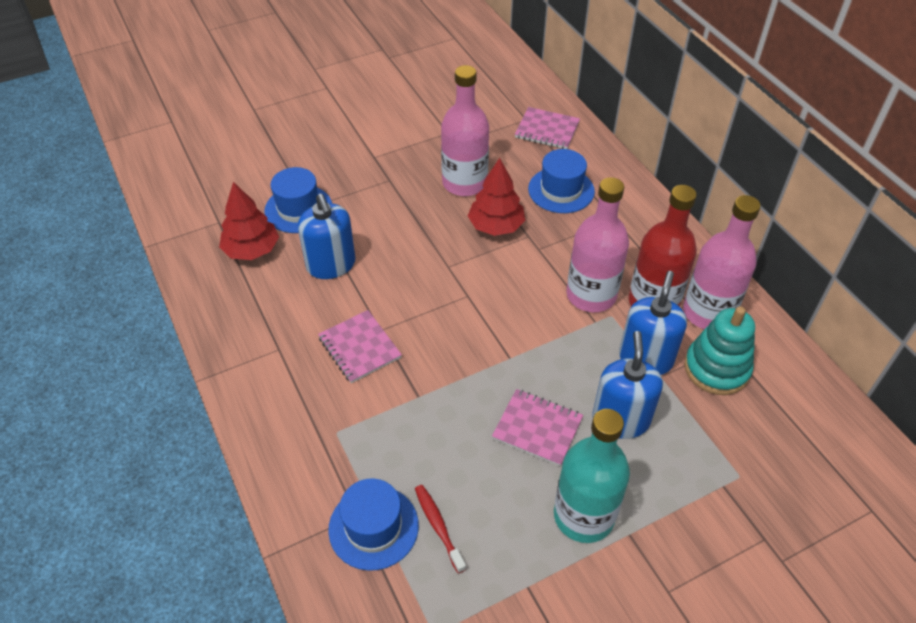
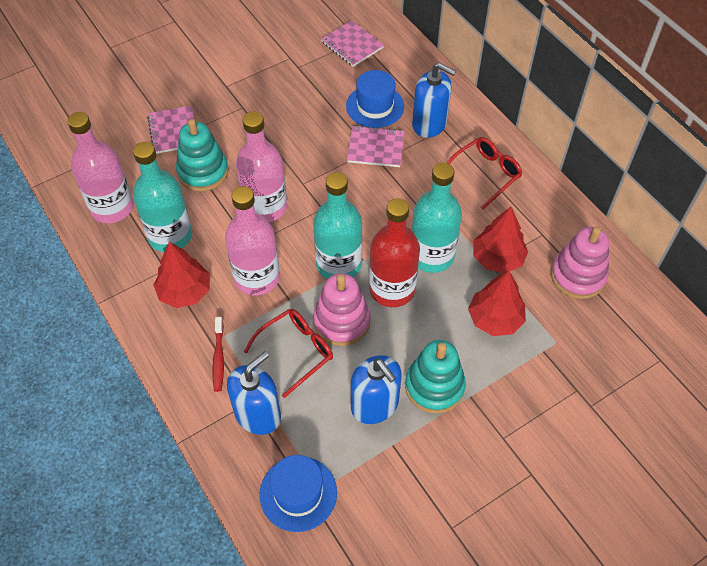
blue hat: [264,167,332,233] [328,478,419,571] [528,149,595,213] = 3 -> [260,455,337,532] [346,70,404,128] = 2
pink stacking toy: none = 0 -> [313,273,371,346] [551,226,609,299] = 2
red glasses: none = 0 -> [244,309,333,398] [447,137,522,210] = 2
red tree: [219,182,279,260] [468,158,525,236] = 2 -> [153,242,210,308] [468,271,526,336] [473,207,528,273] = 3
turquoise bottle: [554,409,630,543] = 1 -> [133,142,192,252] [313,172,362,279] [411,163,462,273] = 3
turquoise stacking toy: [684,306,755,395] = 1 -> [176,119,228,192] [405,340,466,414] = 2

